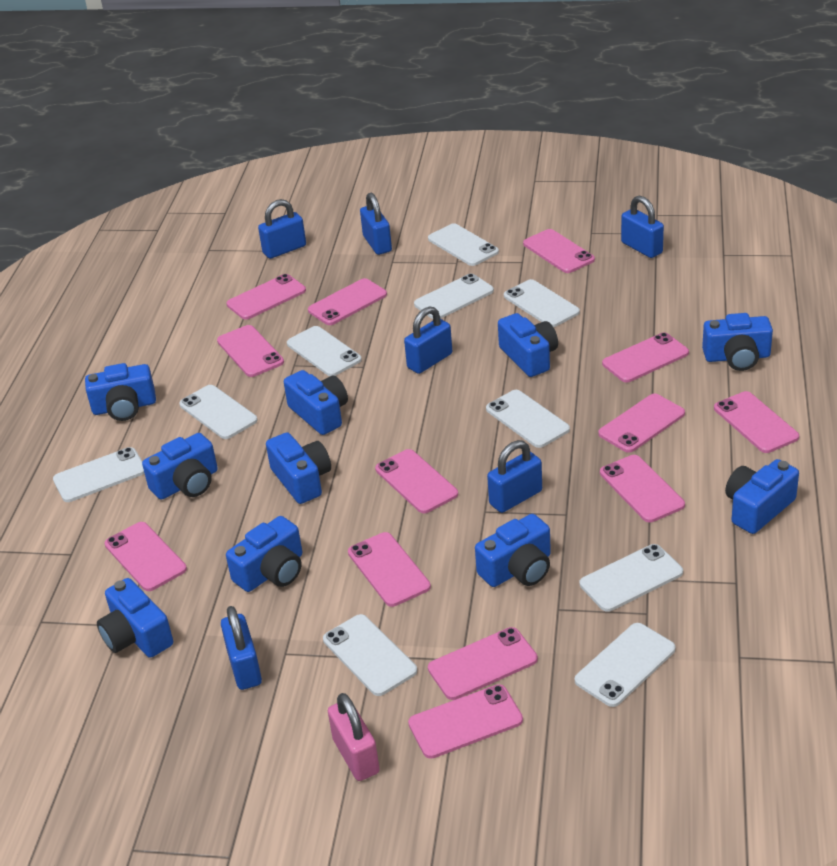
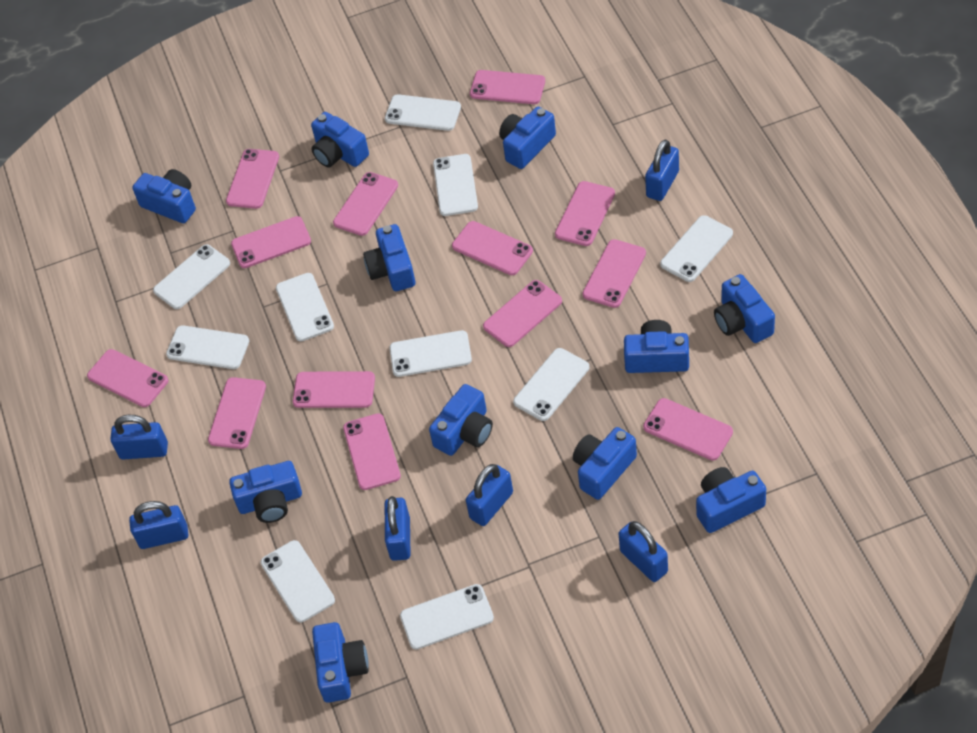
blue camera: [85,363,156,421] [97,578,173,658] [142,433,218,500] [226,516,302,592] [266,432,331,504] [284,370,348,435] [475,514,551,587] [498,313,558,377] [702,313,773,371] [725,459,799,534] = 10 -> [132,169,196,223] [229,461,302,523] [311,112,369,168] [312,622,369,703] [363,224,415,291] [429,384,493,456] [499,107,556,169] [573,427,637,500] [624,320,689,373] [696,467,766,533] [714,274,775,343] = 11
pink padlock: [328,693,380,781] = 1 -> none = 0

